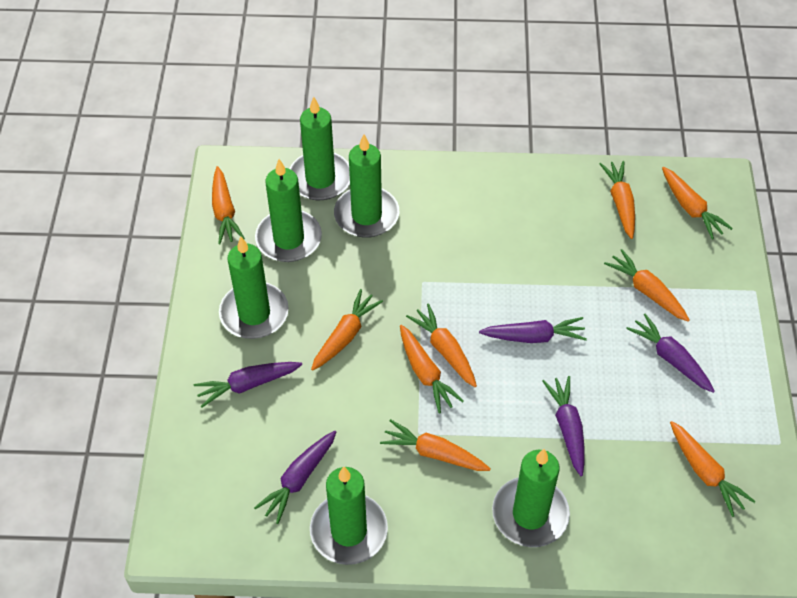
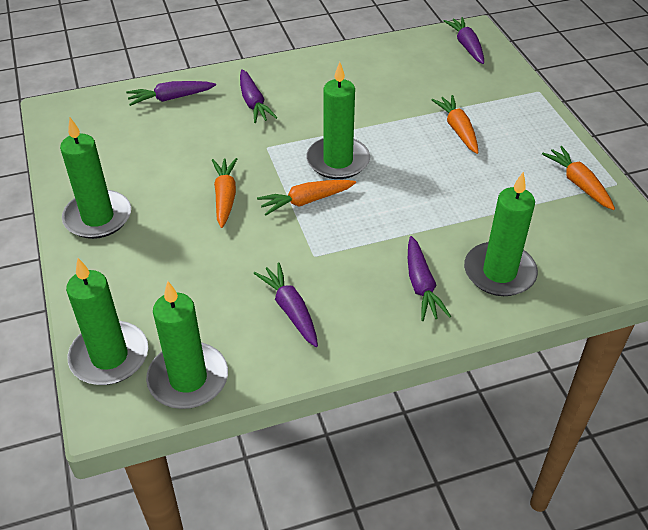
green candle: [219,237,289,339] [255,159,322,262] [290,97,350,200] [310,467,388,565] [334,134,400,238] [492,449,570,547] = 6 -> [60,118,131,239] [66,258,148,385] [146,281,228,409] [306,62,370,179] [464,172,538,296] = 5
orange carrot: [212,166,245,244] [311,289,383,371] [380,419,491,471] [400,325,464,413] [406,303,477,387] [600,161,635,239] [604,249,690,322] [662,167,733,239] [670,421,756,517] = 9 -> [212,158,237,228] [257,180,356,215] [431,95,478,154] [542,146,615,210] = 4

